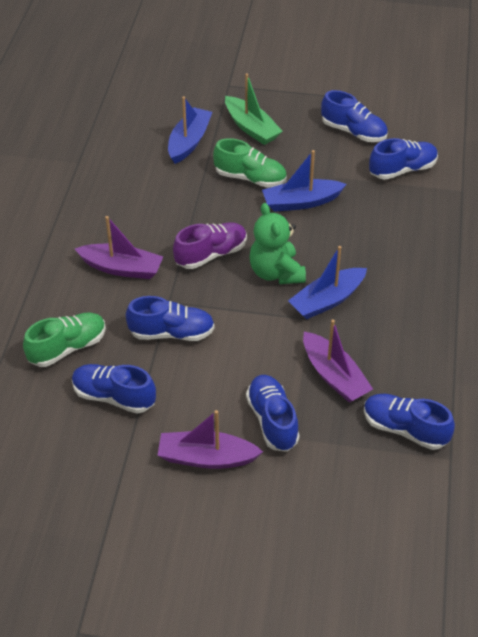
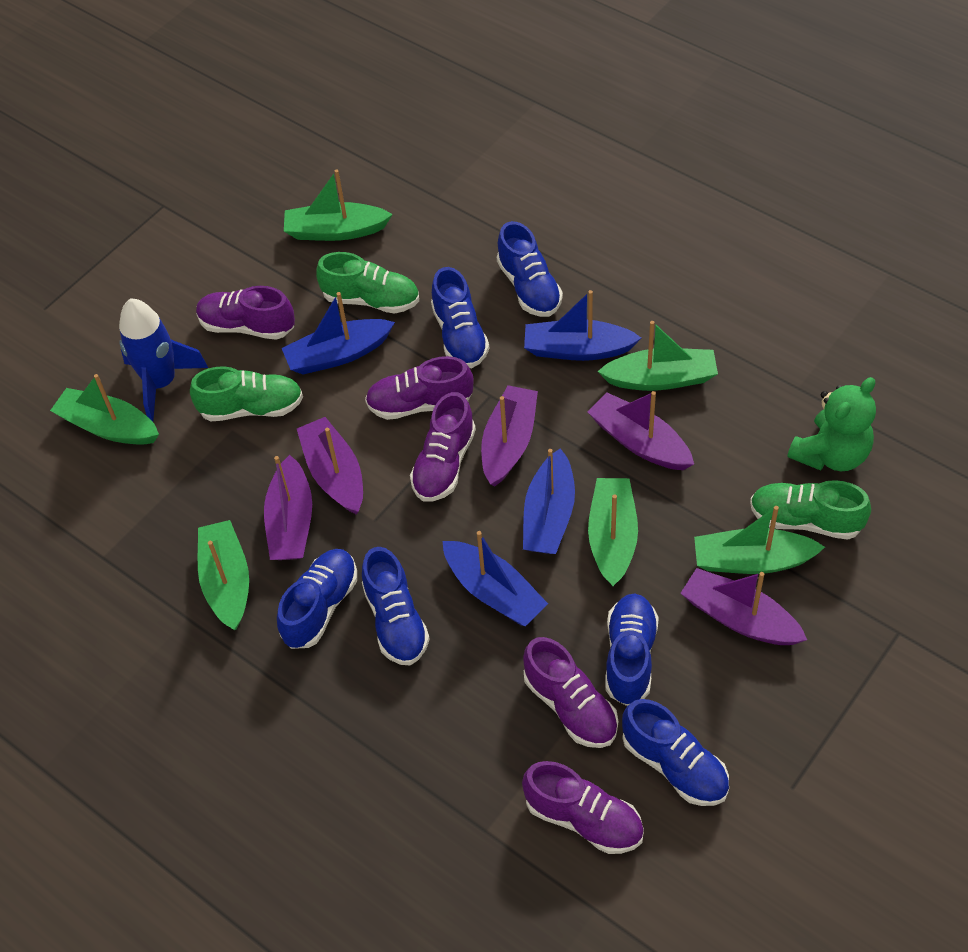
blue boat: [168,96,212,164] [262,150,347,212] [288,246,367,320] = 3 -> [282,292,395,374] [442,531,548,626] [523,448,575,554] [524,290,641,361] = 4
blue rocket: none = 0 -> [119,299,208,422] = 1
green boat: [225,73,283,145] = 1 -> [50,374,159,445] [198,520,249,630] [284,169,393,241] [588,478,638,586] [597,321,718,391] [694,506,825,574] = 6
green shoe: [23,312,106,367] [213,138,287,188] = 2 -> [190,366,303,422] [316,252,419,314] [750,480,871,540] = 3
purple boat: [75,216,163,279] [157,410,263,469] [303,319,373,403] = 3 -> [264,455,312,560] [297,417,363,514] [481,385,538,487] [588,391,694,470] [680,568,807,645] = 5
purple shoe: [173,222,247,269] = 1 -> [196,286,295,340] [365,356,473,420] [410,392,476,502] [522,761,644,854] [523,637,618,748] = 5

